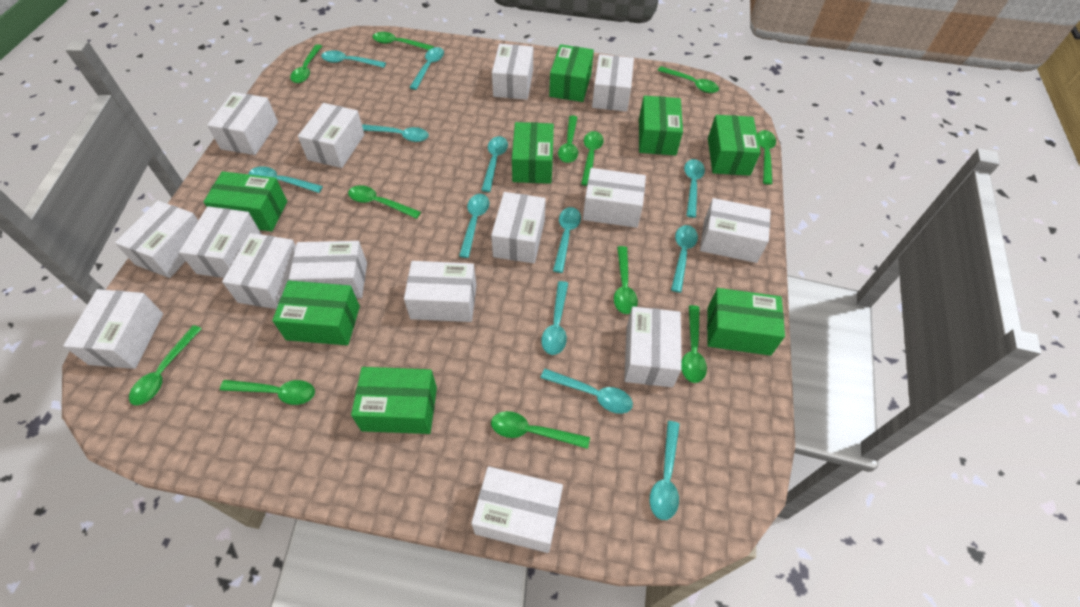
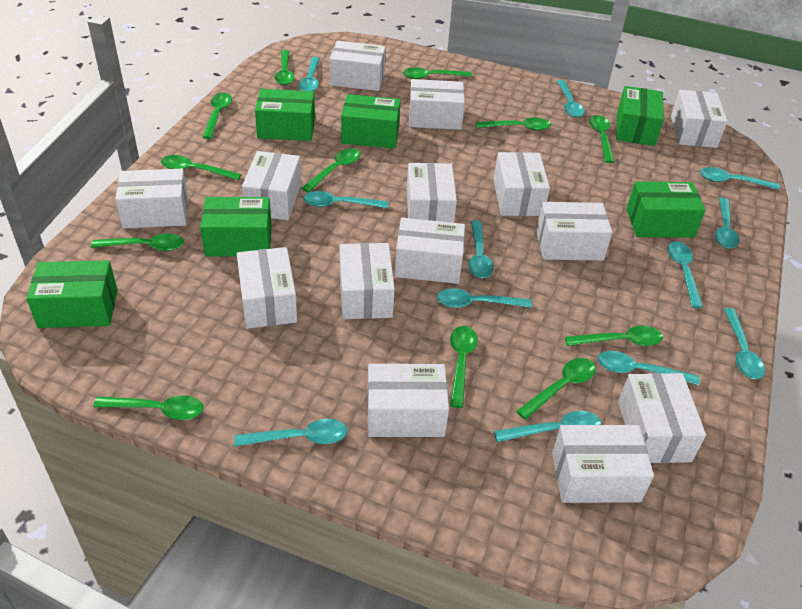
green box: [204,171,287,231] [272,281,360,345] [351,367,437,434] [512,122,554,184] [549,44,594,102] [639,96,683,156] [707,288,785,356] [708,115,761,176] = 8 -> [26,261,118,328] [200,197,272,256] [255,89,315,141] [341,94,401,149] [616,86,664,146] [626,181,706,238] = 6
white box: [63,289,163,369] [115,201,198,278] [179,206,262,278] [207,92,278,155] [222,233,296,309] [289,241,367,298] [298,103,365,168] [404,261,476,322] [471,466,563,553] [491,192,546,263] [492,44,533,100] [583,168,646,228] [592,54,634,112] [624,307,682,387] [700,198,771,263] = 15 -> [115,169,188,229] [237,247,297,329] [242,151,301,220] [330,41,386,91] [340,243,395,319] [367,364,449,437] [395,218,465,284] [406,163,457,223] [409,79,465,130] [494,152,550,216] [536,202,612,260] [552,425,654,503] [618,373,706,463] [671,90,727,148] = 14

